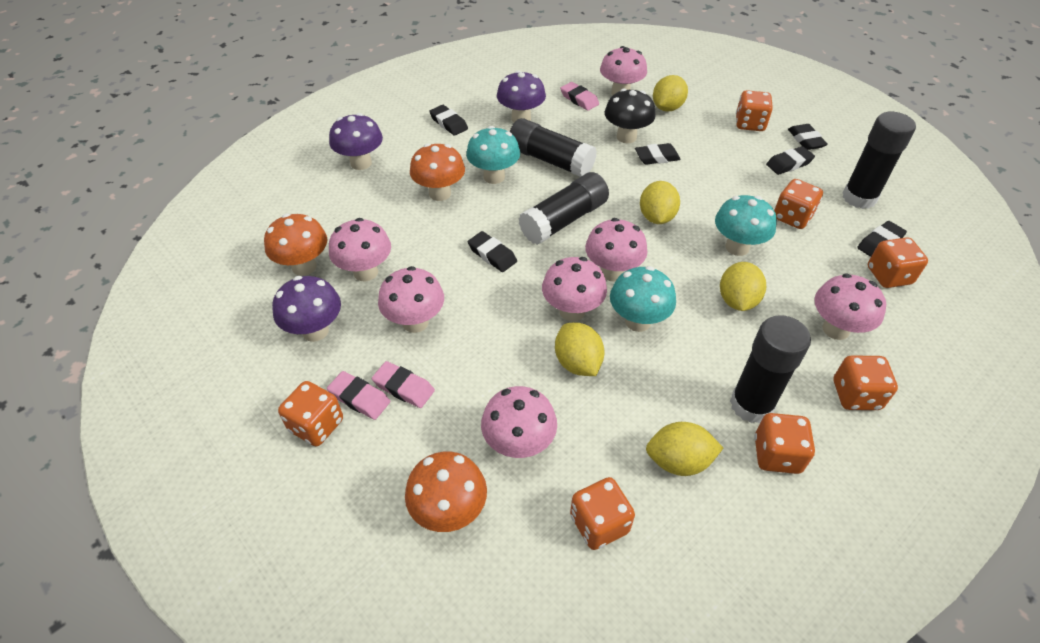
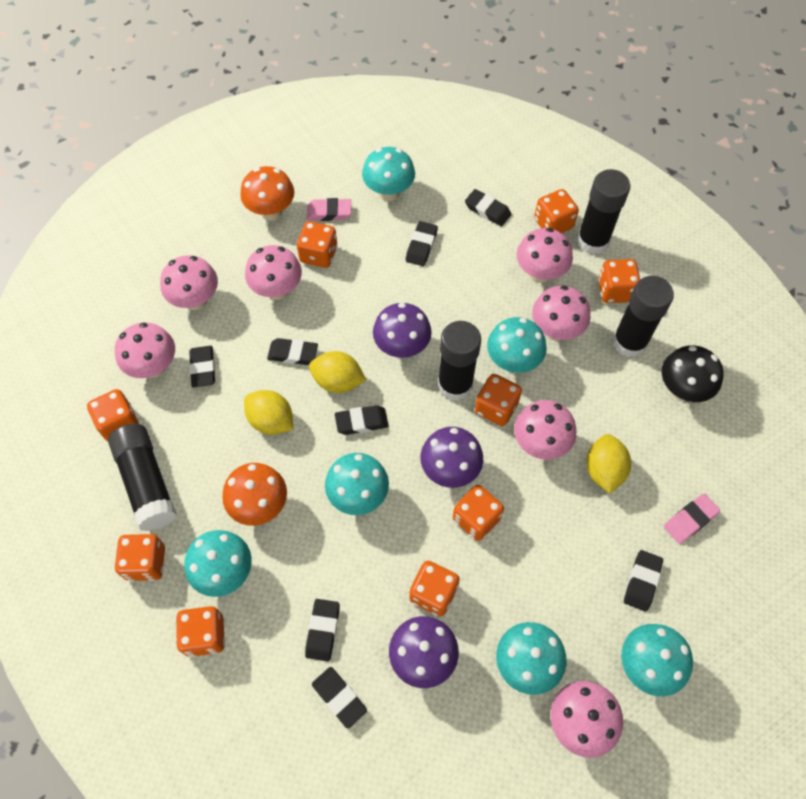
black eraser: [429,105,468,136] [468,231,517,272] [635,143,681,165] [766,146,815,175] [788,124,828,150] [857,221,907,257] = 6 -> [189,346,215,387] [267,338,318,365] [305,599,340,661] [312,667,367,729] [335,405,389,435] [406,221,438,266] [465,189,511,226] [624,550,663,612] = 8
orange dice: [278,381,343,446] [570,477,635,550] [736,90,773,131] [754,413,815,474] [774,179,823,229] [834,355,898,410] [868,237,928,288] = 7 -> [87,389,139,441] [115,534,165,581] [176,606,225,657] [297,221,338,268] [409,561,460,616] [453,485,504,541] [475,374,522,426] [534,189,579,233] [598,259,640,303] = 9
orange mushroom: [264,214,327,276] [405,451,487,532] [410,144,465,201] = 3 -> [222,463,287,526] [240,166,294,221] = 2
pink eraser: [327,371,390,420] [372,361,435,408] [560,82,599,111] = 3 -> [307,198,351,221] [664,494,720,544] = 2
turquoise mushroom: [466,126,520,184] [610,266,676,332] [715,195,777,256] = 3 -> [184,530,252,597] [325,453,389,515] [362,147,415,201] [487,317,547,373] [496,622,566,695] [621,624,693,696] = 6
yellow lemon: [555,323,604,376] [640,181,680,224] [646,422,723,476] [653,75,688,112] [720,262,766,311] = 5 -> [244,390,293,435] [309,351,366,393] [586,434,631,493] = 3

